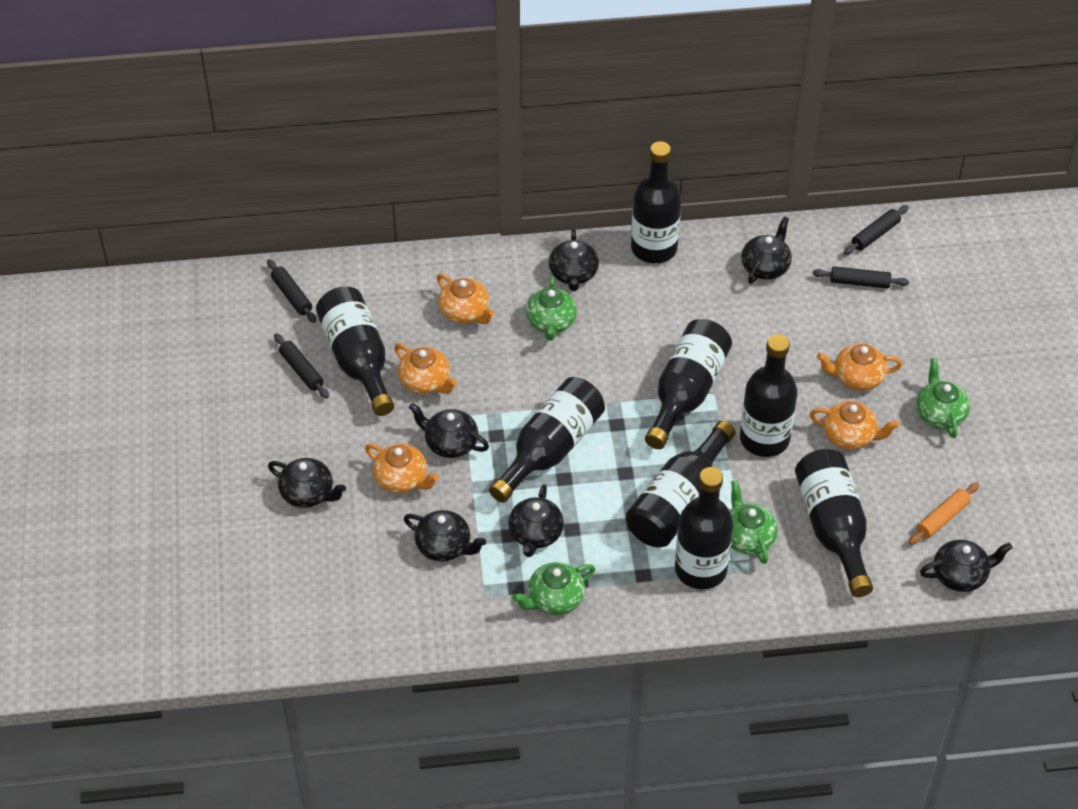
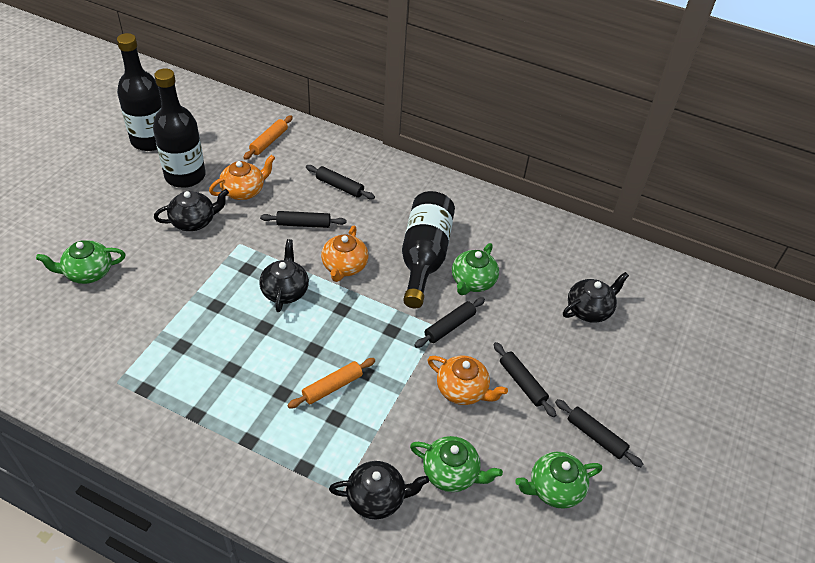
black bottle: [316,287,394,416] [489,377,605,503] [626,421,736,547] [631,141,681,263] [645,319,732,449] [675,467,733,589] [740,334,797,457] [795,449,873,597] = 8 -> [117,33,161,151] [153,68,206,188] [402,191,455,308] = 3
black rolling pin: [267,259,316,323] [274,333,329,399] [813,266,909,288] [844,205,909,255] = 4 -> [260,211,346,228] [306,165,375,199] [414,297,485,348] [494,342,556,417] [555,399,643,467] = 5
black teapot: [268,458,346,508] [404,510,486,562] [409,403,489,458] [508,484,564,557] [549,229,599,291] [741,217,792,284] [920,540,1012,592] = 7 -> [154,189,229,231] [259,239,309,312] [329,461,429,519] [563,272,629,323] = 4
orange rolling pin: [909,483,979,545] = 1 -> [243,115,293,160] [287,358,375,409] = 2
orange teapot: [365,444,439,493] [394,343,457,394] [437,274,495,324] [809,401,899,450] [817,343,902,391] = 5 -> [209,155,275,200] [321,226,369,282] [427,356,508,405] = 3

